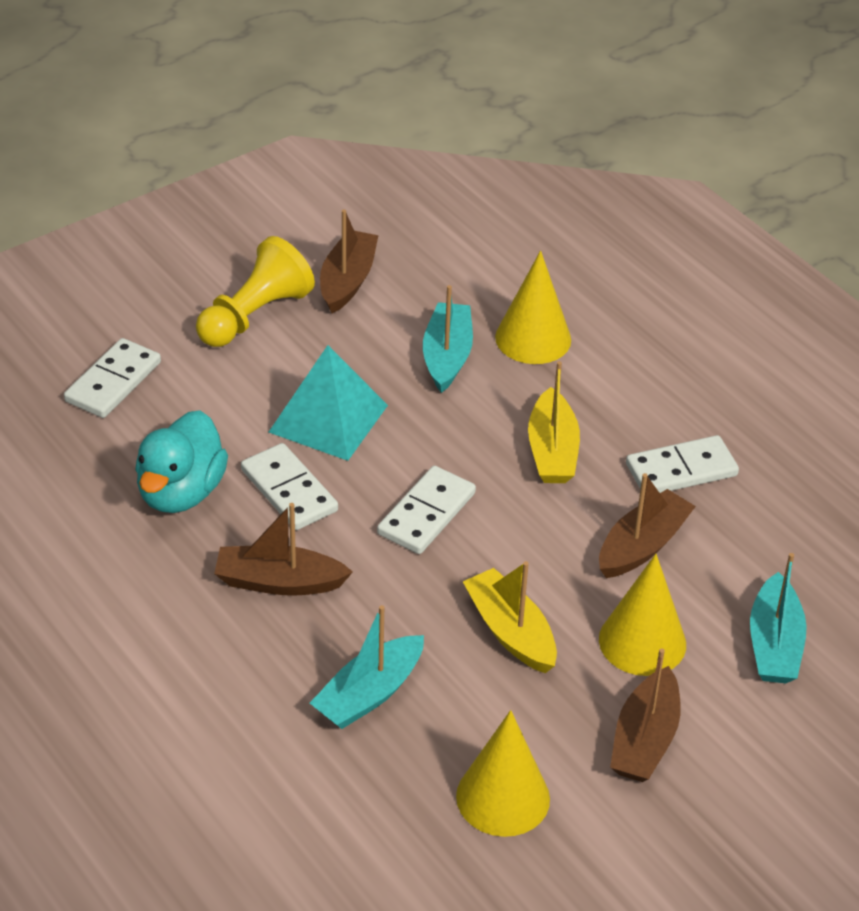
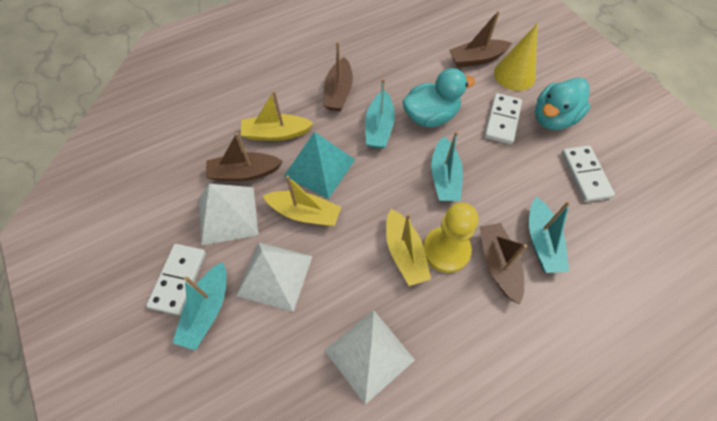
turquoise boat: [310,605,424,729] [423,285,473,393] [750,553,807,683] = 3 -> [173,262,226,350] [365,78,395,149] [431,131,463,201] [529,197,571,273] = 4
turquoise duck: [135,410,228,513] = 1 -> [402,68,475,127] [535,77,591,130] = 2
white domino: [64,338,161,418] [241,443,338,530] [377,466,476,554] [626,435,739,493] = 4 -> [146,244,206,315] [484,93,522,144] [561,145,615,202] = 3
white pyramid: none = 0 -> [199,184,259,246] [236,242,313,312] [325,310,415,405] = 3
yellow boat: [463,561,557,673] [528,361,580,483] = 2 -> [241,91,314,141] [263,175,341,226] [386,209,431,286] = 3
yellow cone: [456,710,550,837] [495,251,571,364] [599,554,686,676] = 3 -> [494,24,537,91] = 1

